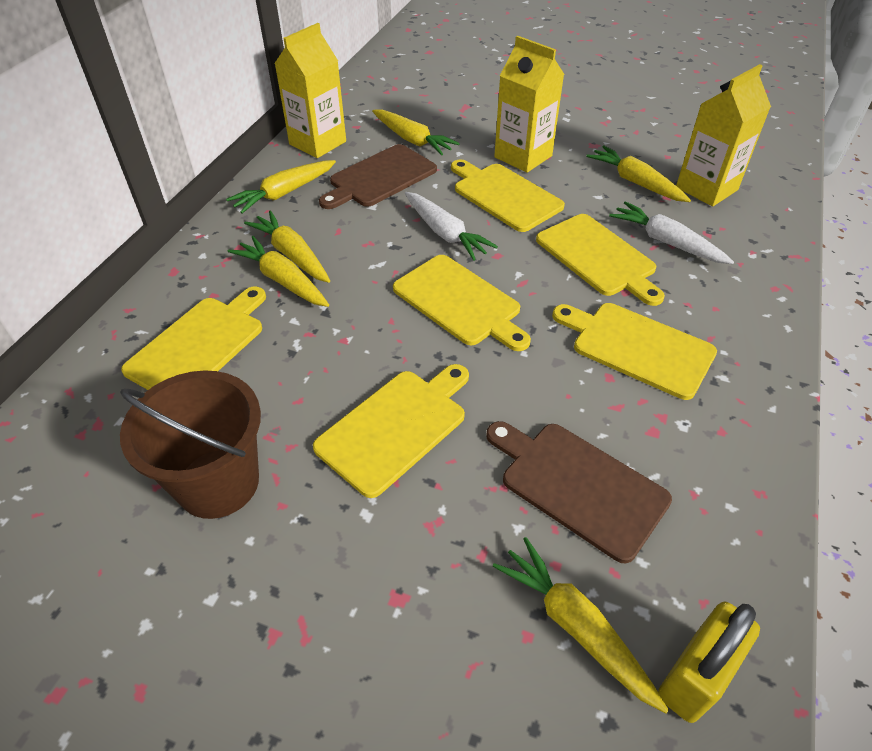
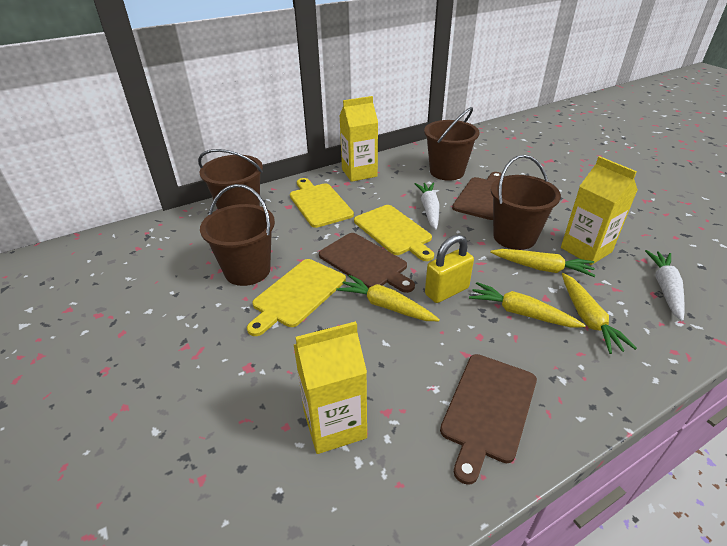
brown bucket: [120,370,261,519] = 1 -> [198,149,263,209] [200,184,275,286] [424,107,479,181] [491,155,561,250] = 4
brown cutting board: [319,144,437,209] [486,421,672,564] = 2 -> [319,233,415,293] [440,354,537,485] [452,172,502,220] = 3
yellow carrot: [226,160,336,213] [228,236,329,307] [244,210,330,283] [372,109,460,155] [493,537,669,713] [586,145,691,202] = 6 -> [336,275,440,321] [469,282,586,327] [490,249,596,277] [562,273,637,354] = 4
yellow cutting board: [121,287,266,390] [313,364,469,498] [393,255,531,351] [451,159,565,232] [536,214,665,306] [552,303,717,400] = 6 -> [247,259,346,336] [290,178,354,228] [354,205,434,261] = 3

